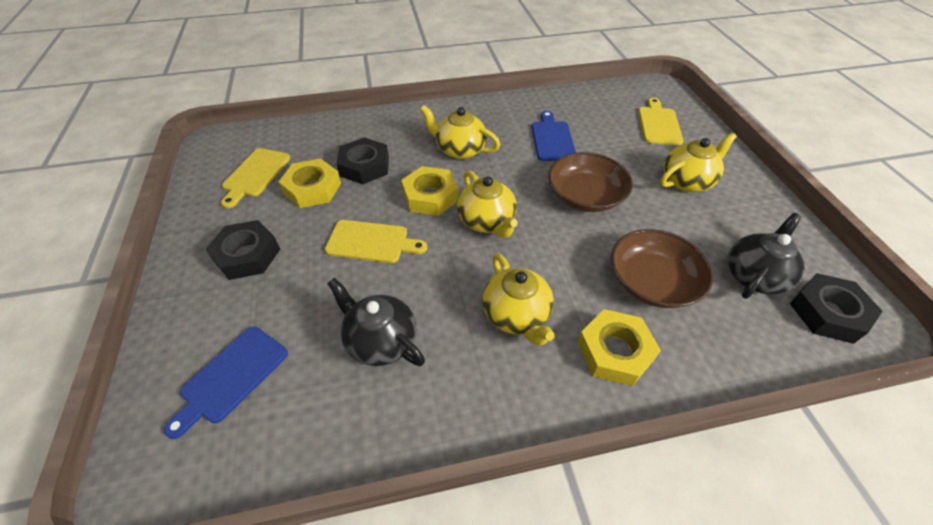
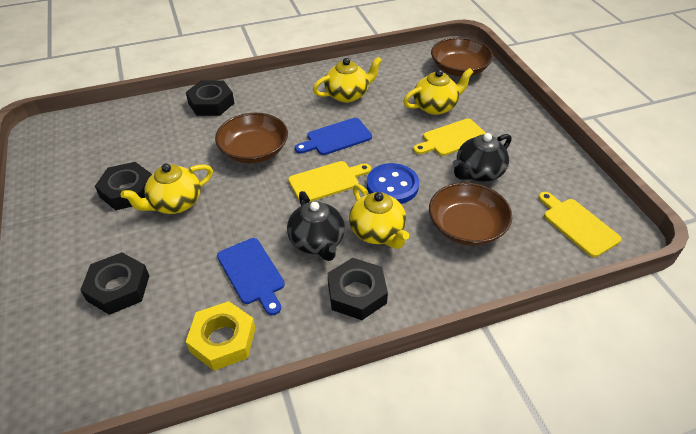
black nut: [205,220,280,280] [336,137,389,185] [790,273,883,344] = 3 -> [80,253,149,315] [95,162,152,210] [186,81,234,116] [328,258,388,320] = 4
blue button: none = 0 -> [367,163,419,204] = 1
brown bowl: [548,152,633,212] [611,229,713,308] = 2 -> [215,113,288,163] [429,183,512,246] [431,37,493,76] = 3
yellow nut: [279,159,341,208] [401,166,458,216] [577,309,661,386] = 3 -> [186,301,256,371] = 1

